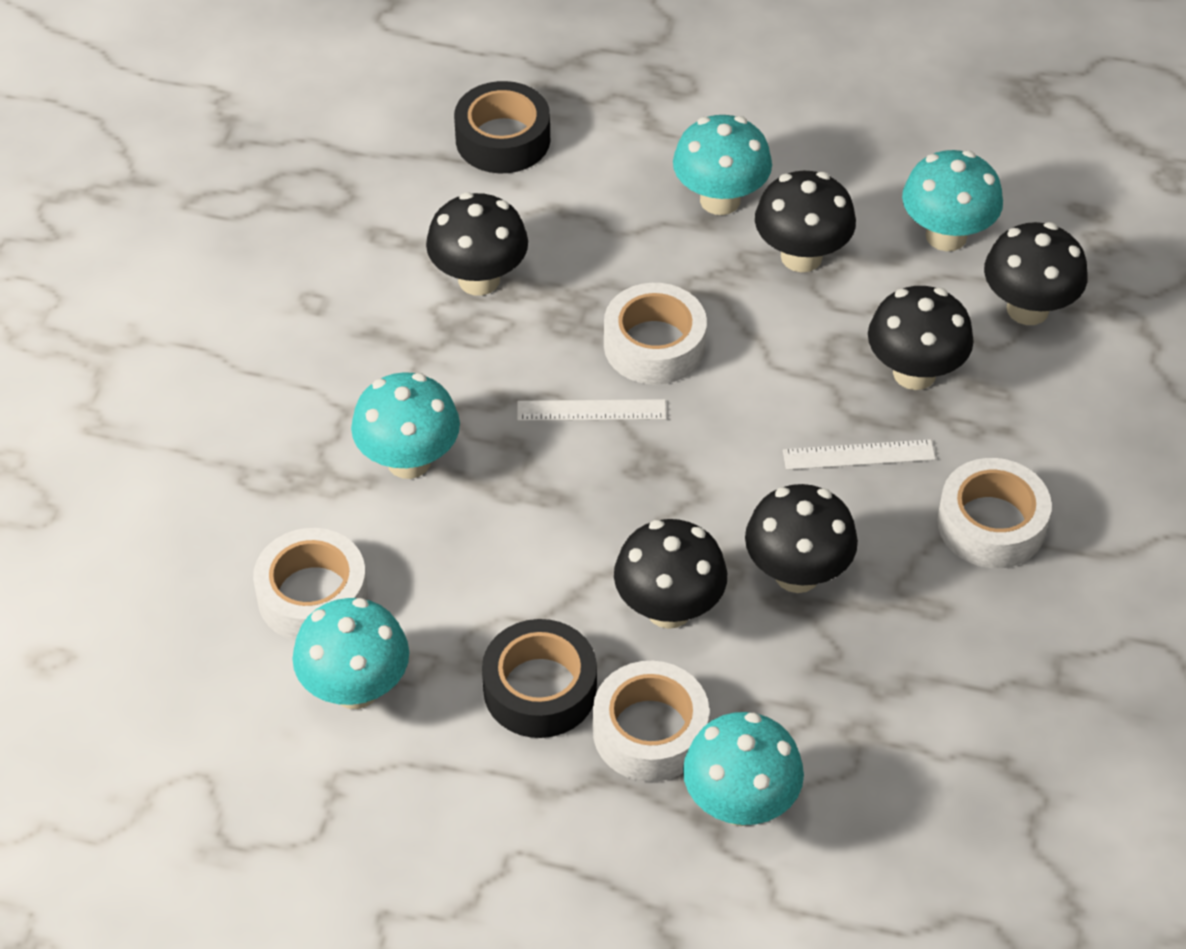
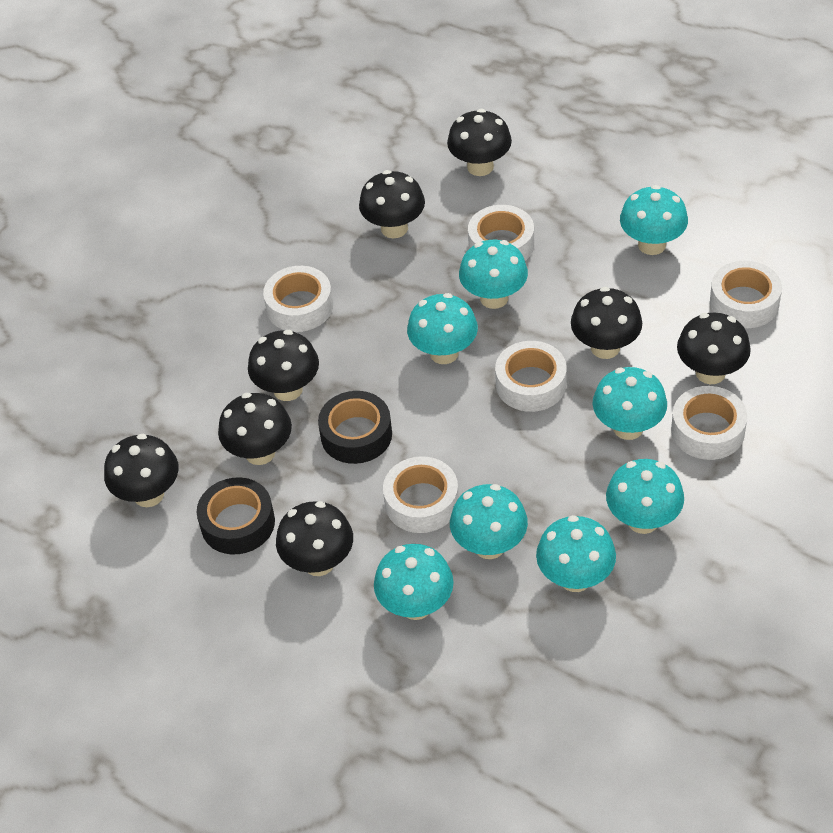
black mushroom: [426,192,528,296] [614,519,727,629] [745,484,858,593] [755,171,856,272] [868,286,974,390] [984,222,1088,325] = 6 -> [104,434,179,507] [218,393,292,465] [248,330,319,401] [276,501,353,576] [359,170,425,239] [447,109,512,176] [571,287,642,359] [677,313,751,384] = 8
turquoise mushroom: [292,598,409,709] [351,372,460,479] [673,115,772,215] [683,712,804,826] [902,150,1003,251] = 5 -> [374,544,454,620] [407,293,478,364] [450,484,528,559] [459,240,528,309] [536,515,616,592] [593,367,667,440] [606,459,684,534] [620,185,688,255] = 8
white ruler: [517,399,666,421] [783,439,936,470] = 2 -> none = 0
white tape: [253,528,368,641] [593,661,709,782] [604,283,707,385] [937,458,1052,568] = 4 -> [263,266,333,332] [383,456,459,533] [468,205,534,261] [495,341,567,412] [671,386,747,460] [710,261,782,328] = 6

